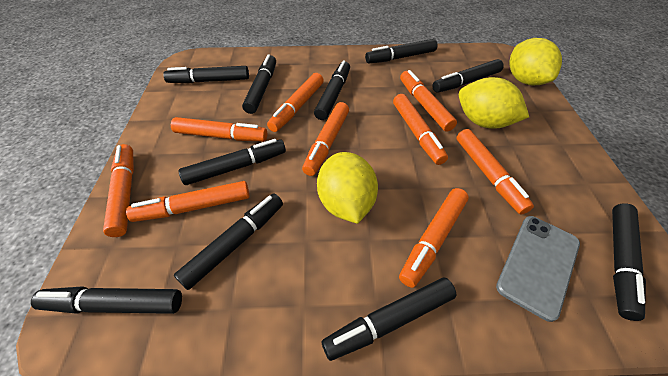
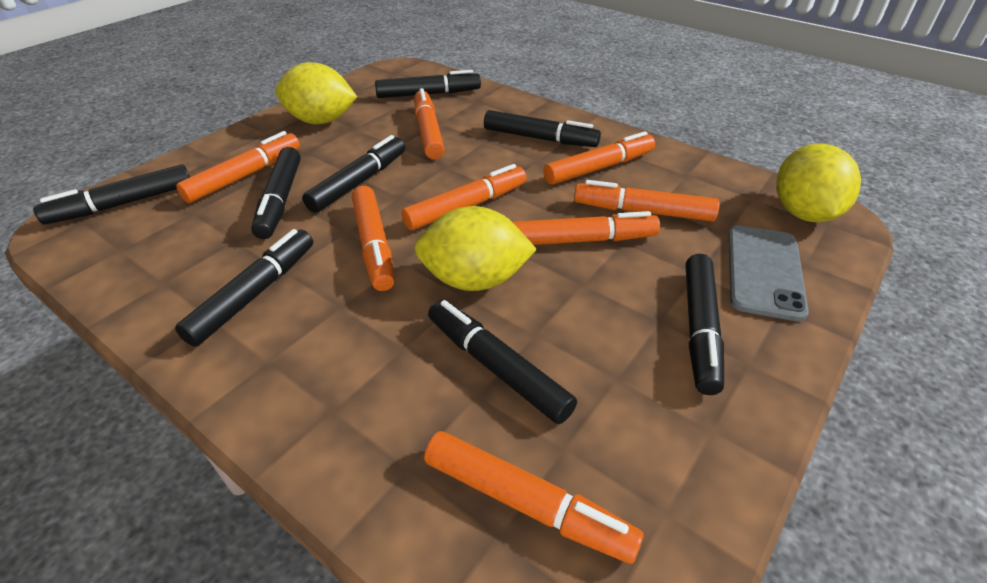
black marker: [31,286,182,314] [163,66,249,83] [174,193,283,290] [179,139,286,185] [242,54,276,114] [314,61,350,120] [322,278,457,361] [365,39,438,64] [432,59,504,93] [612,203,646,321] = 10 -> [33,164,190,225] [175,229,313,347] [251,147,301,239] [302,135,405,213] [375,70,481,98] [428,300,577,424] [484,110,601,147] [686,254,724,395] = 8
orange marker: [103,144,134,237] [126,181,250,222] [171,117,267,142] [267,73,324,132] [302,102,349,176] [393,94,448,165] [399,188,469,288] [400,70,457,132] [457,129,534,215] = 9 -> [176,131,300,203] [352,186,395,291] [401,164,526,230] [414,88,445,159] [424,431,644,564] [513,211,660,245] [543,131,655,184] [574,180,720,222] = 8

